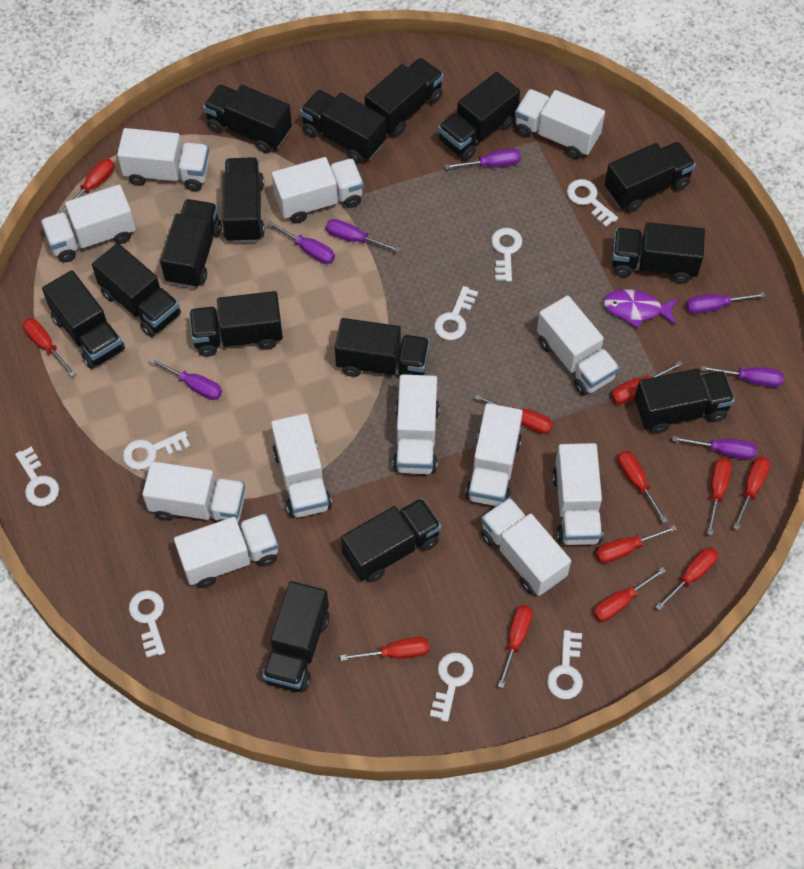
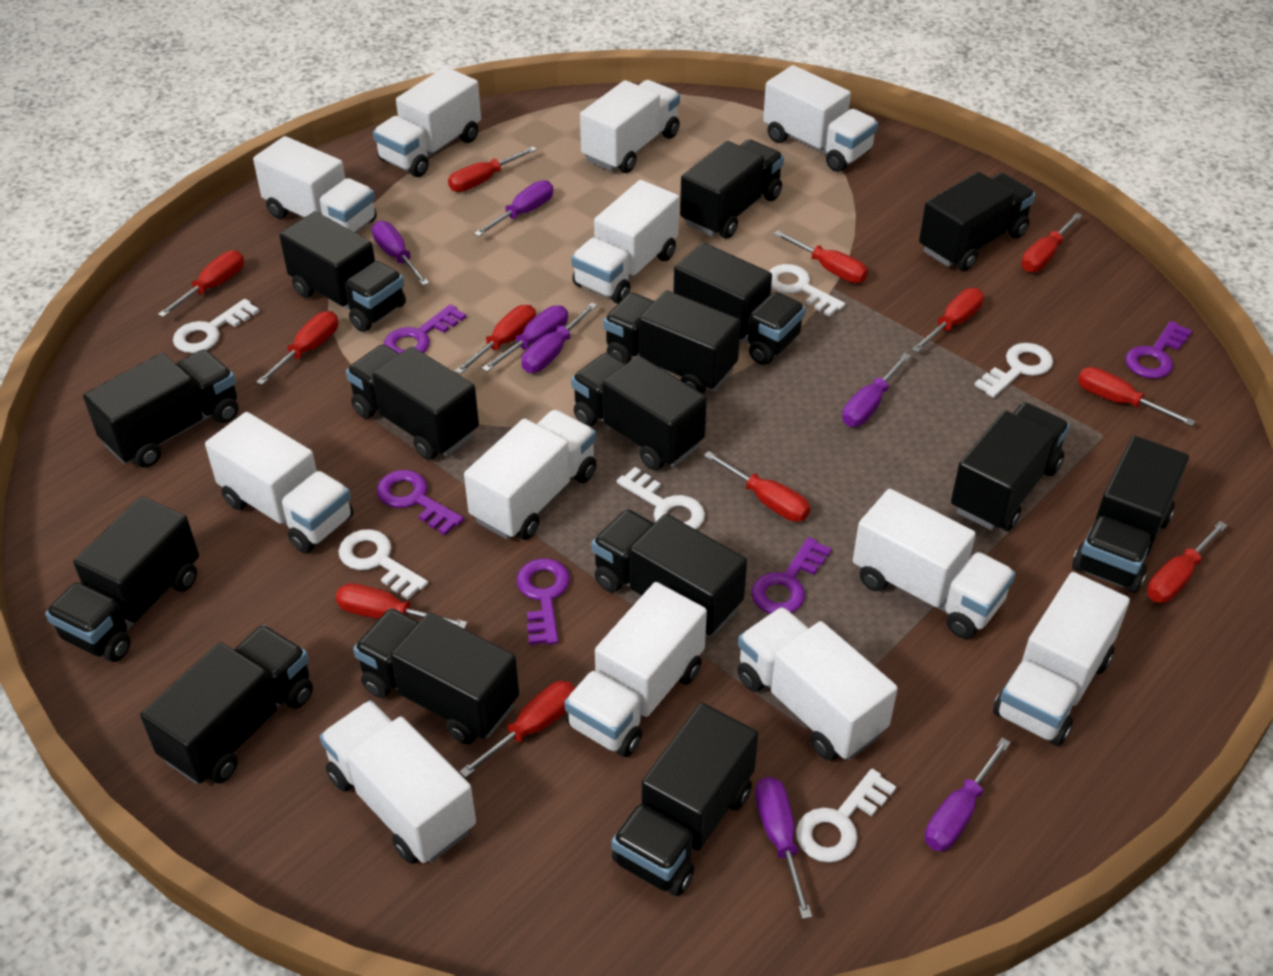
purple fish: [603,289,678,329] = 1 -> none = 0
purple key: none = 0 -> [377,470,464,535] [384,304,466,354] [516,558,570,645] [751,537,832,614] [1125,321,1192,379] = 5
white key: [15,447,59,506] [123,431,190,470] [129,590,165,658] [430,653,474,722] [434,286,478,340] [491,228,522,282] [547,630,583,699] [567,179,618,227] = 8 -> [173,299,260,353] [339,529,428,600] [617,467,705,529] [769,264,845,317] [796,769,897,863] [974,343,1053,398] = 6

